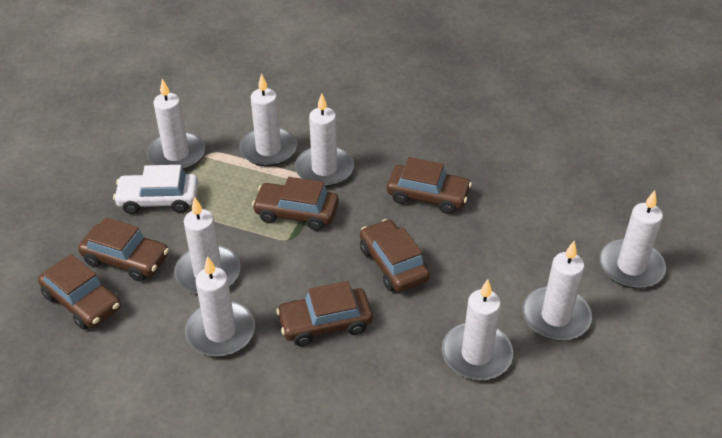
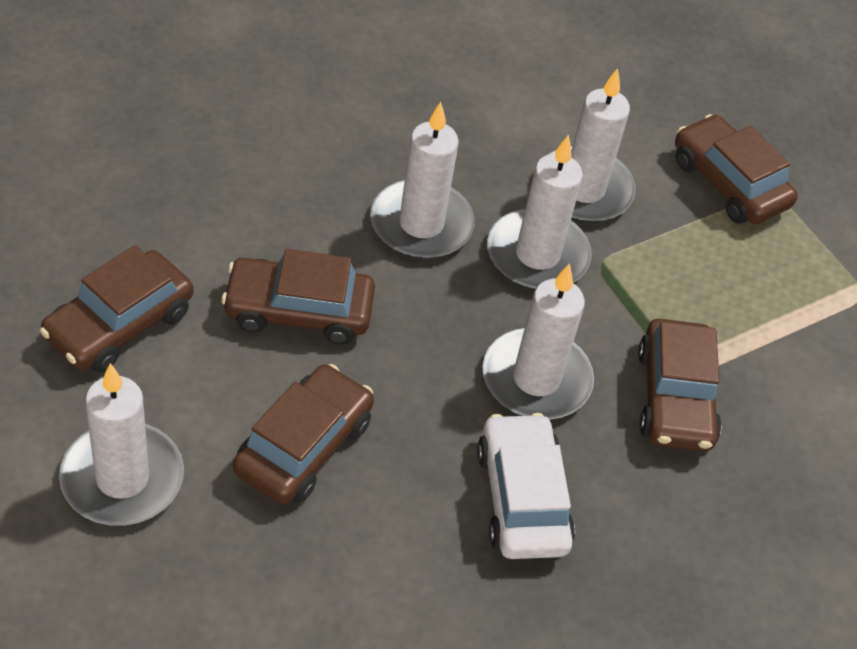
brown car: [38,254,121,330] [78,217,169,282] [252,177,339,231] [276,281,373,346] [360,219,430,292] [387,157,472,214] = 6 -> [40,245,193,373] [221,249,375,345] [233,364,374,504] [638,319,722,451] [675,114,798,224] = 5
white candle: [146,78,205,170] [174,197,241,294] [185,256,255,357] [239,73,297,167] [295,93,354,187] [442,279,513,380] [522,241,592,341] [599,191,666,289] = 8 -> [59,363,184,526] [370,102,475,259] [482,263,594,420] [487,135,592,290] [549,68,636,223] = 5

